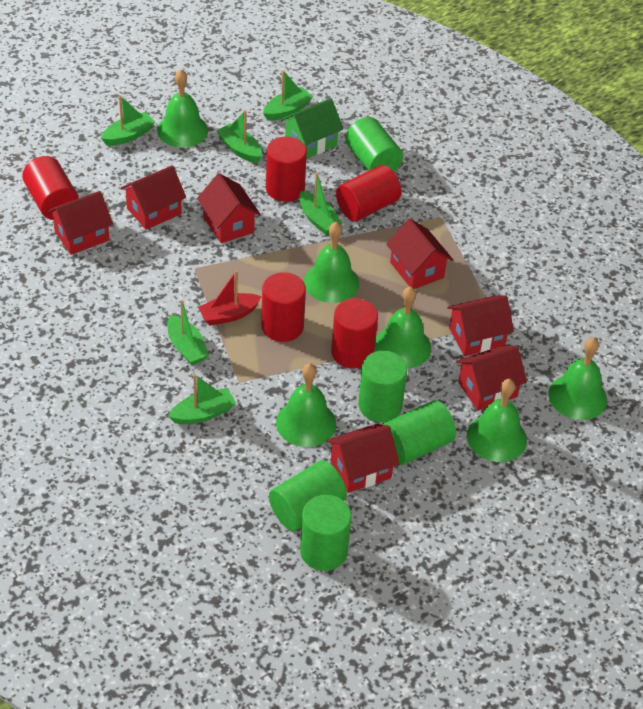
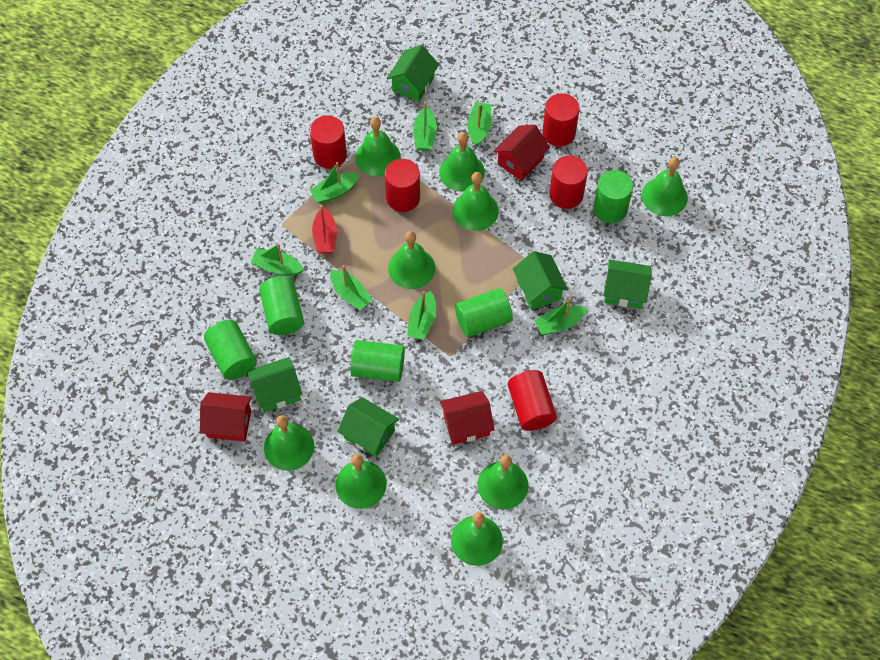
green bell: [157,69,208,147] [276,363,336,447] [304,222,359,303] [375,286,431,368] [467,379,527,462] [549,338,607,420] = 6 -> [264,415,314,471] [335,454,386,509] [355,117,401,177] [388,231,435,289] [439,132,485,192] [451,512,503,566] [453,172,499,231] [478,455,528,509] [642,157,688,216] = 9
green boat: [101,95,155,146] [167,300,209,365] [168,374,236,424] [217,110,262,163] [263,70,313,121] [299,173,342,235] = 6 -> [250,243,304,276] [310,162,359,203] [330,265,372,310] [407,291,436,340] [413,102,437,151] [467,102,492,146] [534,297,587,335] = 7
green house: [281,98,343,159] = 1 -> [247,357,302,412] [337,397,399,457] [387,45,439,102] [513,251,568,310] [603,259,652,309] = 5
red house: [48,191,113,255] [121,166,186,230] [197,173,261,243] [327,424,400,493] [386,219,453,289] [447,295,514,356] [456,346,527,411] = 7 -> [200,392,252,441] [440,391,495,445] [493,124,550,181] = 3

